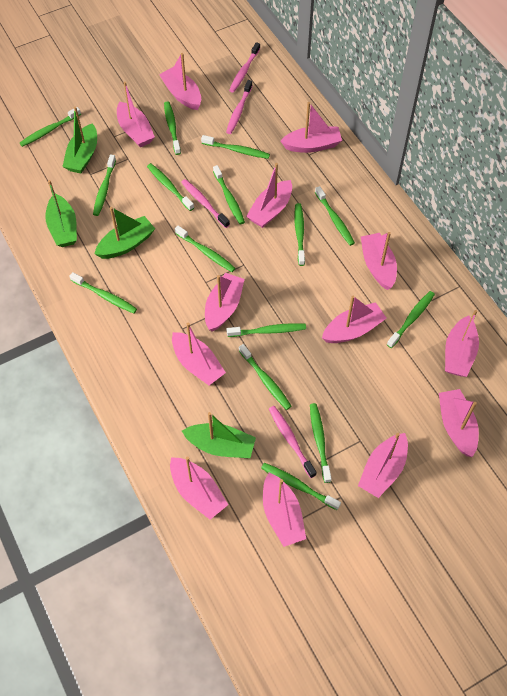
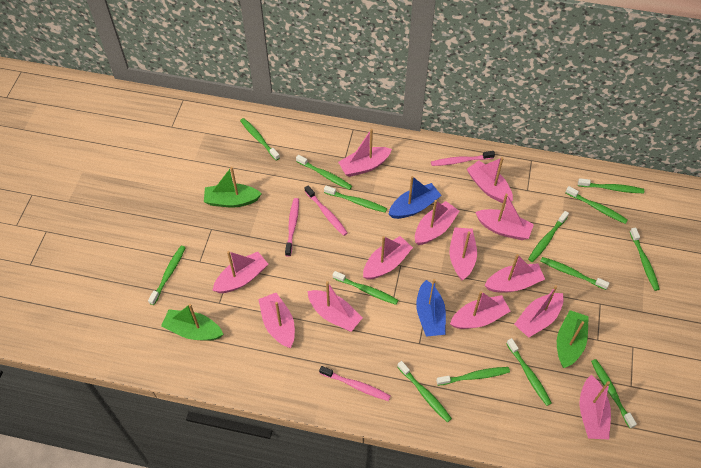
blue boat: none = 0 -> [389,176,442,219] [416,279,446,337] = 2
green boat: [45,180,77,247] [62,106,97,173] [95,207,155,259] [182,412,256,458] = 4 -> [161,304,224,341] [204,167,262,207] [557,310,589,368] = 3
green toothbrush: [20,107,81,147] [69,272,137,313] [93,155,116,216] [147,163,194,211] [164,101,181,155] [175,226,235,272] [201,135,270,159] [213,165,245,225] [227,323,306,337] [239,344,292,410] [261,463,341,510] [294,203,305,266] [310,403,332,483] [315,186,355,246] [387,291,435,348] = 15 -> [148,246,186,305] [240,118,280,161] [296,155,352,190] [324,186,387,213] [333,271,398,305] [397,361,452,422] [436,367,510,386] [506,338,552,406] [528,211,569,262] [541,257,610,290] [565,186,628,224] [578,178,644,193] [591,359,637,428] [630,228,660,291] = 14

